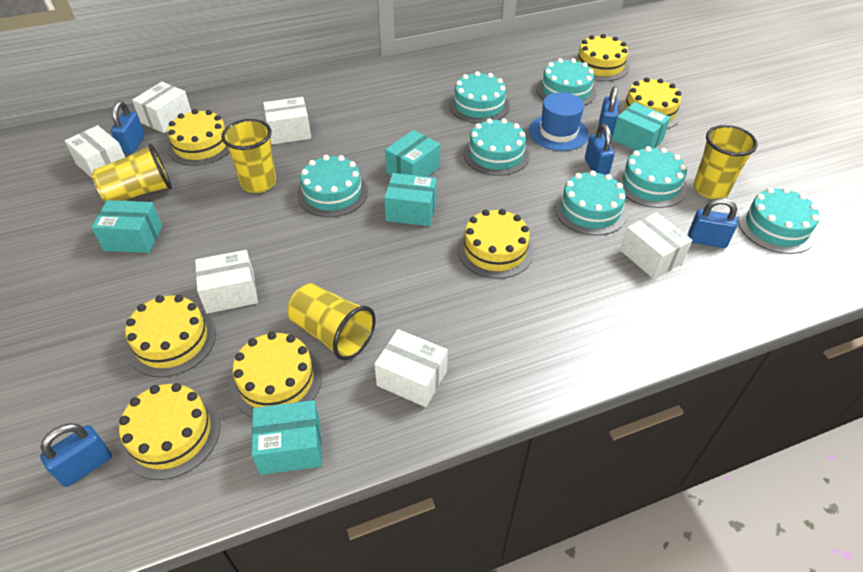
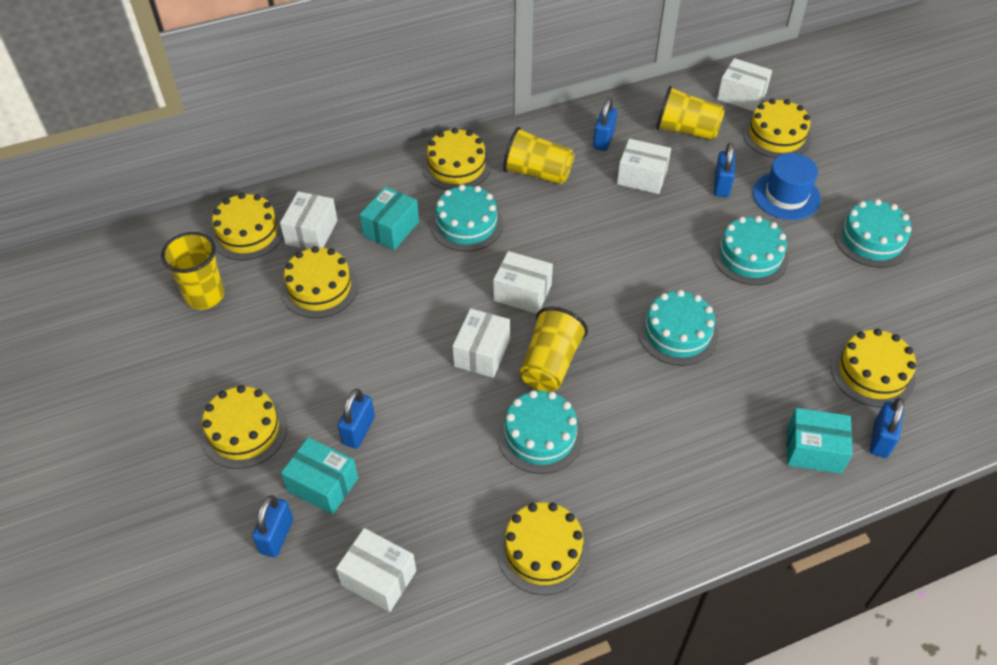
turquoise box: [91,200,162,253] [252,400,322,475] [384,173,437,226] [385,130,440,177] [612,102,670,151] = 5 -> [281,437,358,515] [360,186,419,250] [787,408,852,474] = 3
turquoise cake: [297,155,368,217] [449,71,510,123] [463,118,529,176] [536,58,596,106] [554,170,627,235] [616,146,687,208] [738,187,819,254] = 7 -> [431,184,503,252] [497,390,583,474] [638,290,718,366] [713,216,788,285] [835,199,912,268] = 5

